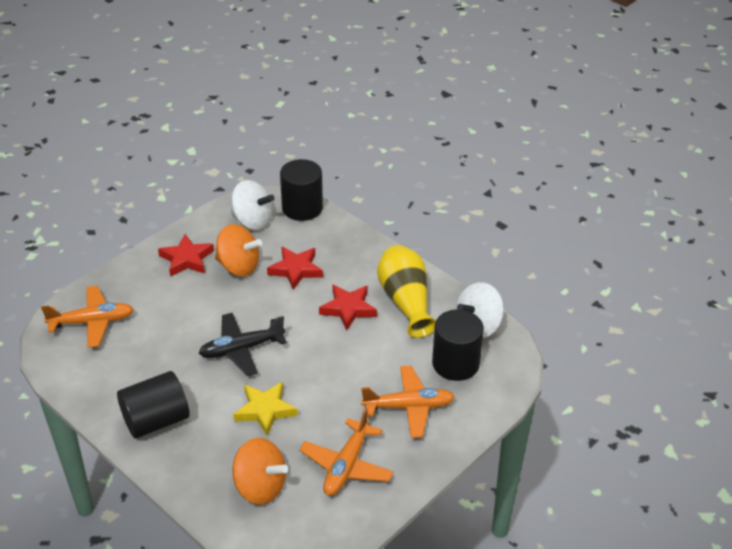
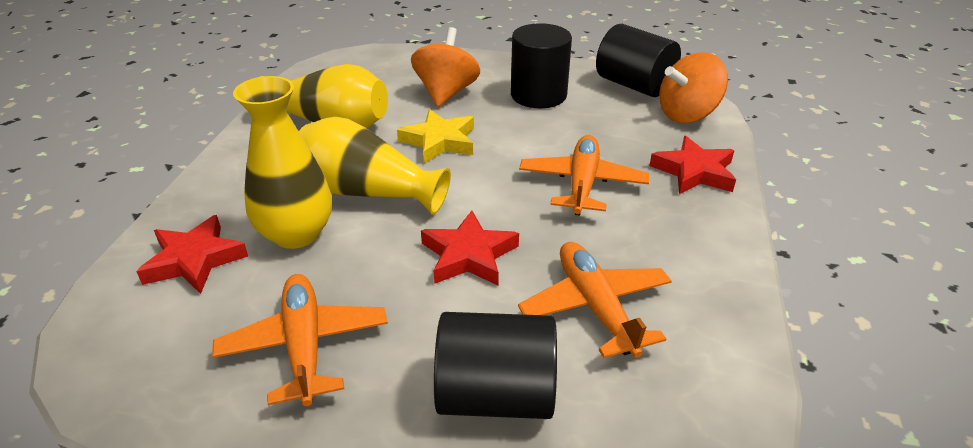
black plane: [199,313,287,376] = 1 -> none = 0
white spinning top: [231,180,275,230] [455,282,504,338] = 2 -> none = 0
yellow vase: [377,245,436,338] = 1 -> [233,76,332,249] [260,64,388,128] [299,117,451,215] = 3

